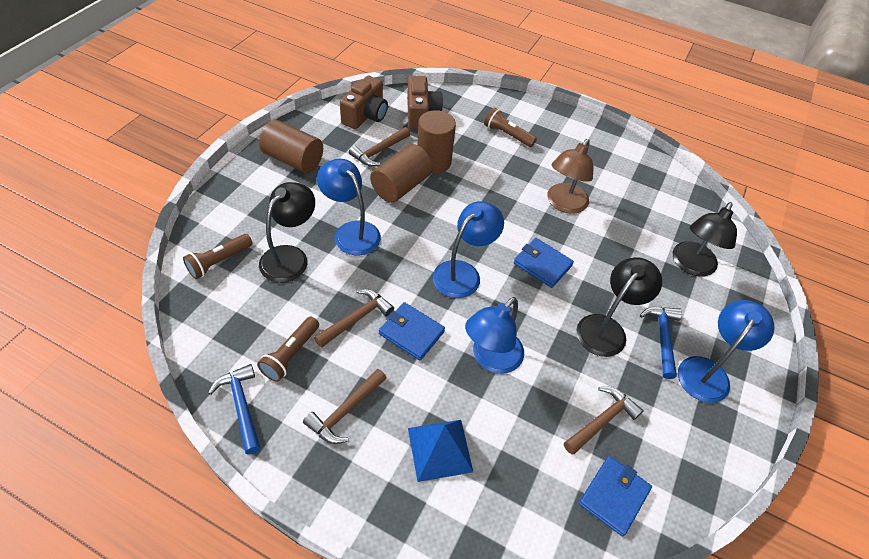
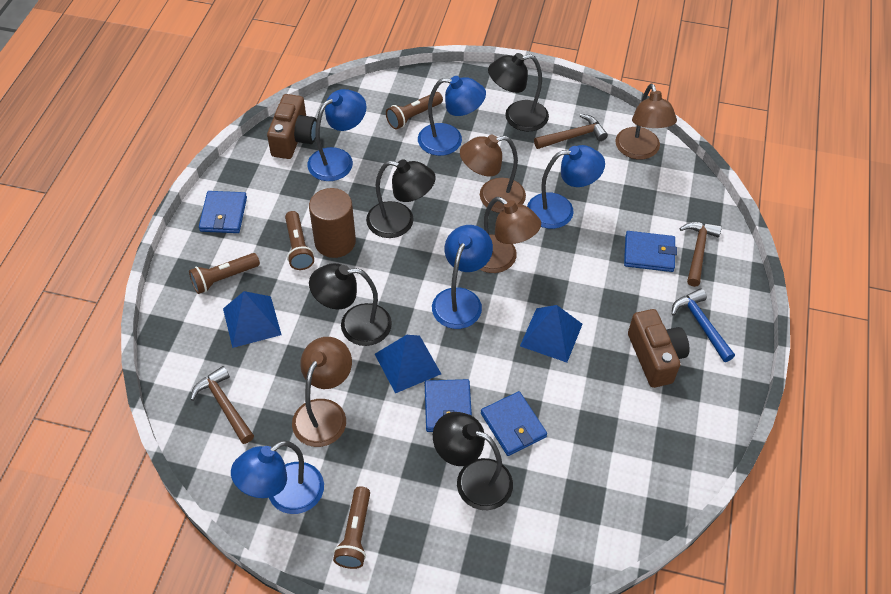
black lamp: [259,182,315,283] [577,257,662,357] [673,202,737,277] = 3 -> [309,263,392,346] [366,159,436,238] [433,412,513,510] [488,53,549,132] = 4
blue hammer: [208,364,261,454] [640,307,682,379] = 2 -> [672,289,735,362] = 1
blue lamp: [317,159,381,255] [433,201,504,298] [465,297,524,374] [678,300,775,403] = 4 -> [231,441,324,514] [307,89,366,181] [418,76,486,156] [432,225,493,329] [527,145,605,229] = 5
blue pyramid: [408,420,473,482] = 1 -> [223,291,281,348] [375,335,441,393] [520,305,582,363] = 3
blue wallet: [379,302,445,361] [514,238,574,288] [579,456,652,536] = 3 -> [199,191,247,233] [425,379,472,432] [481,391,547,456] [624,231,677,272] = 4
brown cylinder: [259,120,323,173] [370,144,433,203] [417,110,456,174] = 3 -> [309,188,356,258] = 1
brown flashlight: [183,234,253,279] [257,317,319,382] [484,107,537,147] = 3 -> [189,253,260,294] [285,211,314,270] [333,486,370,569] [386,92,443,129] = 4
brown hammer: [303,369,387,444] [314,289,394,348] [349,127,410,166] [564,387,644,455] = 4 -> [190,366,254,444] [534,114,608,149] [679,222,722,287] = 3
brown lamp: [547,139,593,214] = 1 -> [292,337,352,447] [460,135,526,213] [479,197,541,273] [615,84,677,159] = 4

